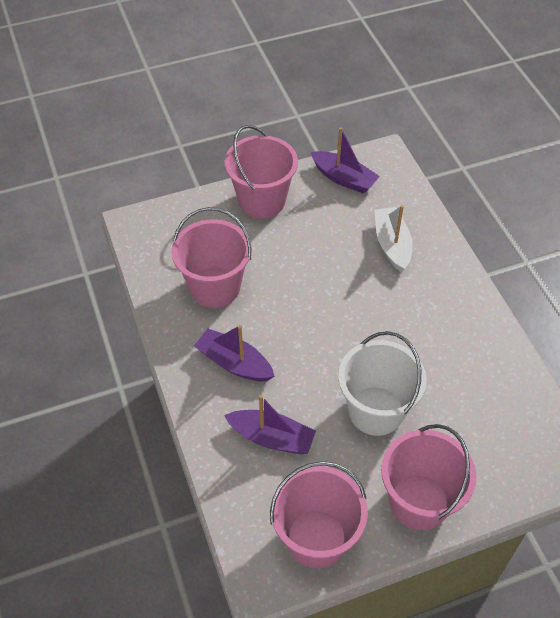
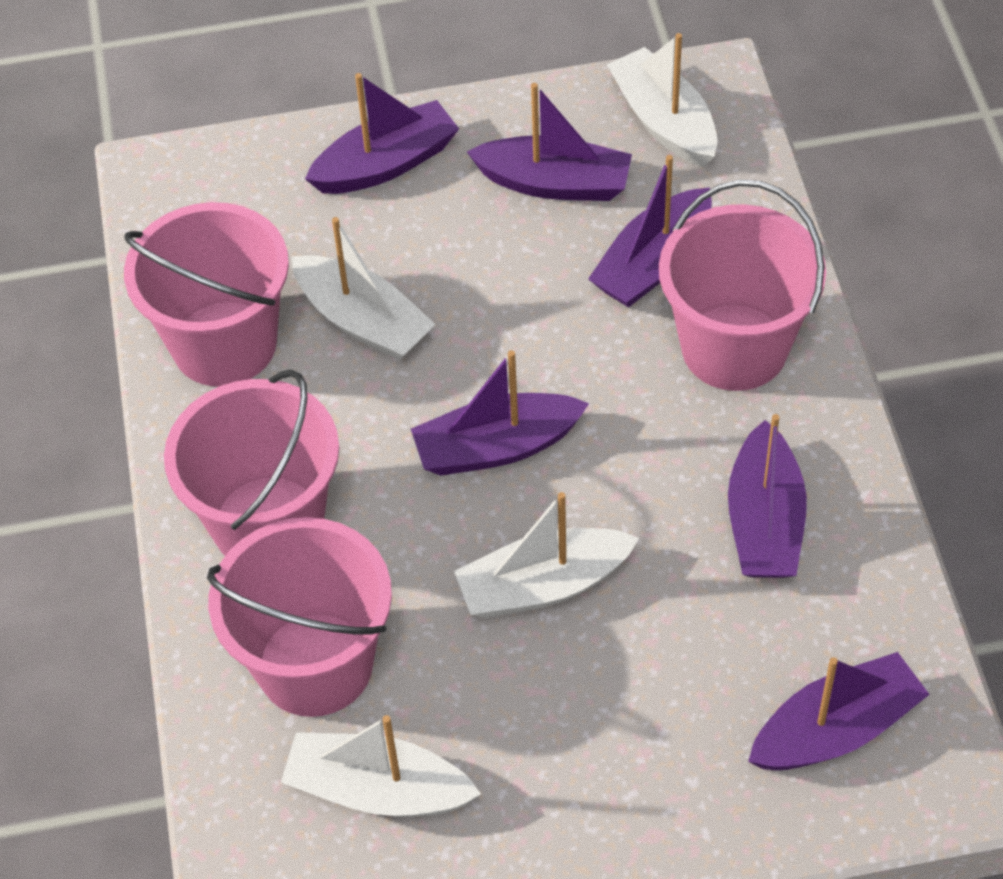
purple boat: [194,325,274,381] [224,395,316,454] [311,128,380,194] = 3 -> [305,73,459,194] [411,350,589,476] [467,83,632,201] [588,155,712,308] [728,414,807,578] [748,652,930,770] = 6
white boat: [374,205,413,272] = 1 -> [281,715,481,817] [291,217,436,360] [454,492,639,618] [607,33,718,167] = 4
white bucket: [338,331,427,436] = 1 -> none = 0

